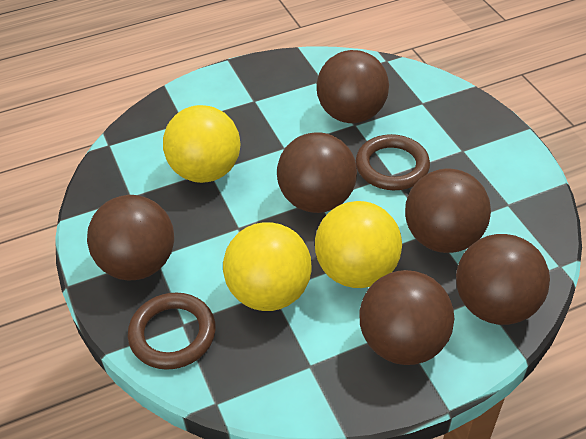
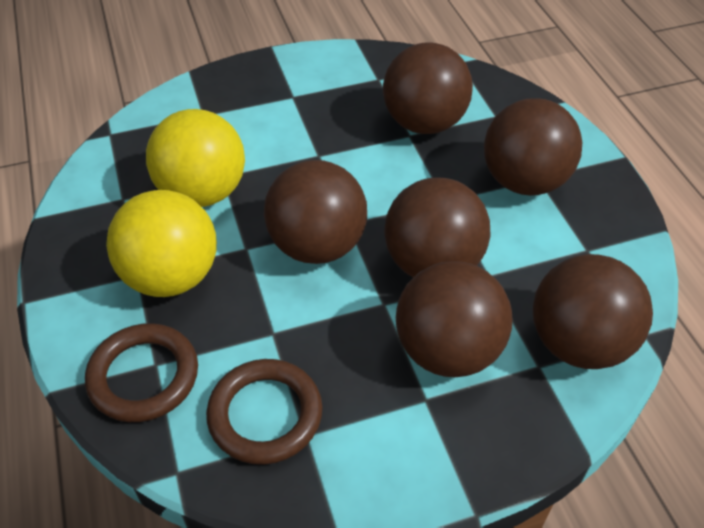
yellow ball: [163,105,241,183] [223,222,312,311] [315,201,402,288] = 3 -> [106,190,217,297] [146,109,245,207] = 2

